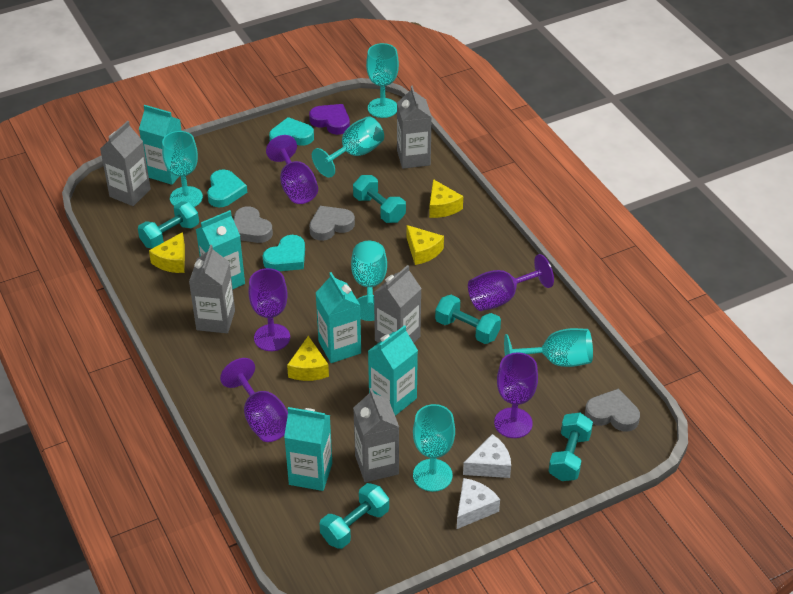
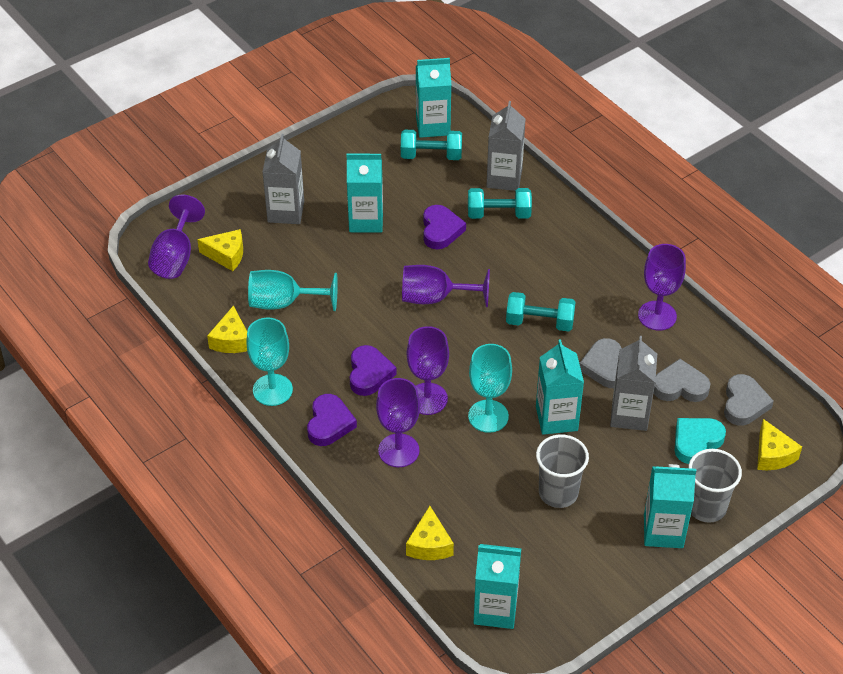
grey carton: [100,121,151,206] [189,245,235,333] [353,388,399,482] [374,265,422,343] [397,86,432,169] = 5 -> [263,134,304,224] [486,101,525,191] [610,336,657,431] = 3
grey cup: none = 0 -> [536,434,589,508] [688,449,742,523] = 2
purple heart: [309,104,350,135] = 1 -> [307,394,357,446] [350,345,397,396] [423,205,466,249] = 3
turquoise dumbbell: [138,201,199,248] [320,483,389,549] [353,175,406,223] [435,295,501,344] [548,413,593,481] = 5 -> [401,130,462,160] [468,188,532,219] [506,292,576,331] = 3
turquoise goblet: [162,131,203,207] [312,116,384,178] [351,241,387,321] [366,43,399,118] [413,404,455,492] [504,328,593,367] = 6 -> [246,318,293,406] [248,270,338,311] [468,344,512,433] = 3
turquoise heart: [207,169,248,207] [263,235,305,271] [269,117,314,146] = 3 -> [675,418,726,464] = 1
white cheese: [457,478,500,529] [463,434,511,478] = 2 -> none = 0

